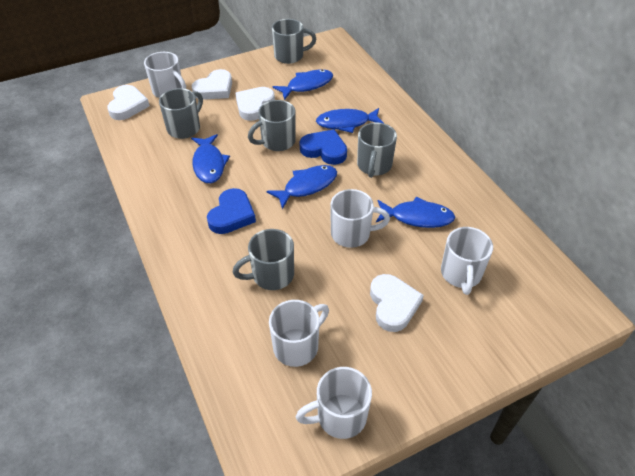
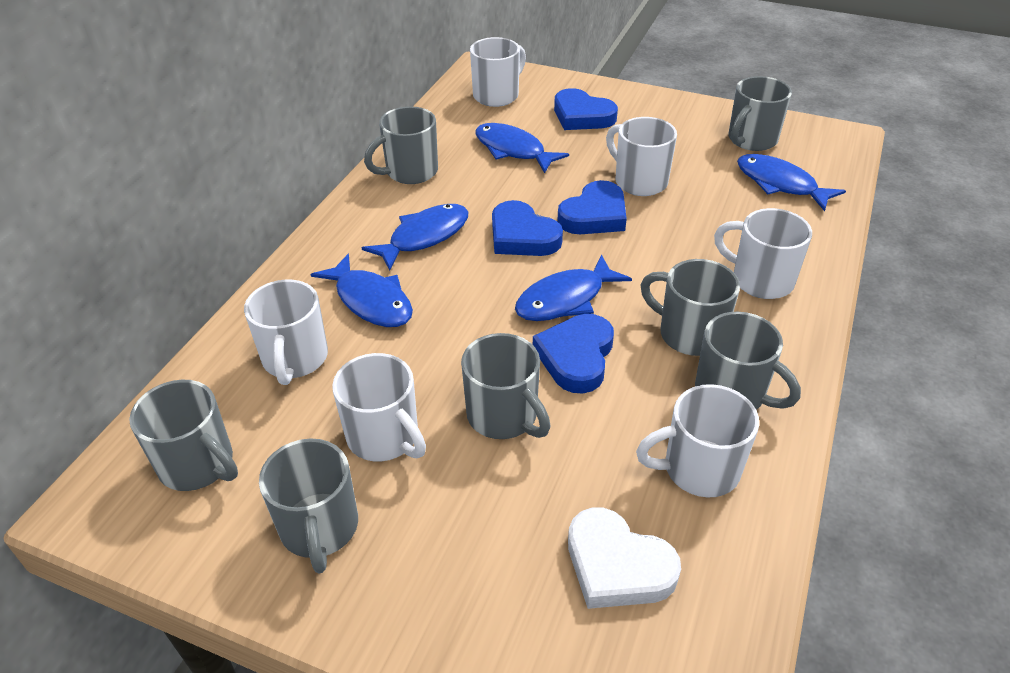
blue heart: [207,188,256,234] [299,129,347,165] = 2 -> [492,200,563,256] [533,314,614,394] [554,88,618,130] [557,180,627,234] = 4
grey mug: [159,88,203,139] [233,229,294,290] [248,100,296,151] [272,19,316,64] [357,122,397,178] = 5 -> [129,380,238,491] [259,438,358,574] [364,106,438,184] [461,333,550,439] [641,259,740,356] [695,312,801,410] [728,76,792,151] = 7
white heart: [107,85,150,120] [192,69,232,100] [235,87,275,121] [370,274,424,332] = 4 -> [568,508,681,609] = 1
white mug: [144,52,186,98] [269,300,329,367] [296,367,372,439] [330,189,390,248] [441,227,493,295] = 5 -> [244,280,328,385] [332,353,426,462] [470,37,526,107] [606,117,677,196] [636,384,759,498] [714,208,812,299] = 6

